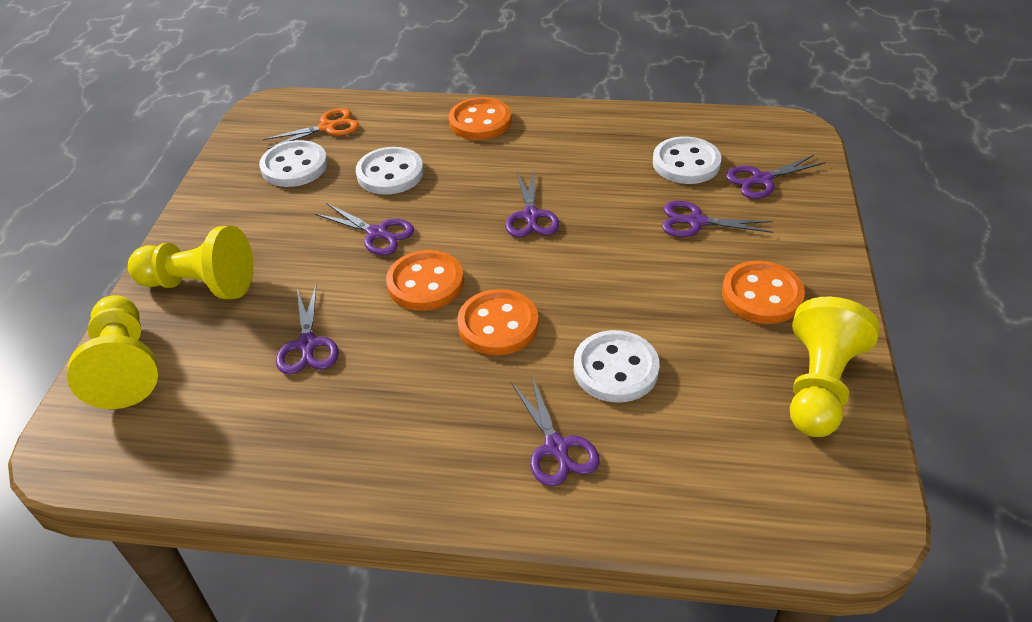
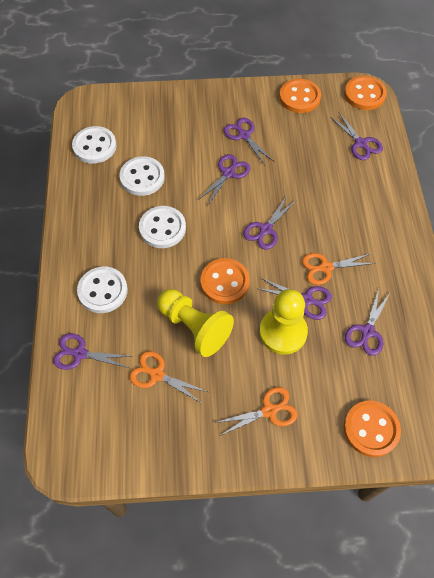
orange scissors: [263,108,359,149] = 1 -> [129,351,208,403] [215,387,297,436] [302,253,376,285] = 3
purple scissors: [276,285,339,375] [315,203,414,255] [505,171,559,237] [512,377,600,486] [662,201,773,237] [726,155,826,199] = 6 -> [53,333,133,370] [198,154,250,206] [224,118,274,165] [243,196,297,250] [256,278,332,320] [330,113,383,160] [345,288,391,356] = 7
yellow pawn: [67,295,158,409] [128,226,254,299] [790,297,880,437] = 3 -> [157,289,234,357] [259,289,308,355] = 2

